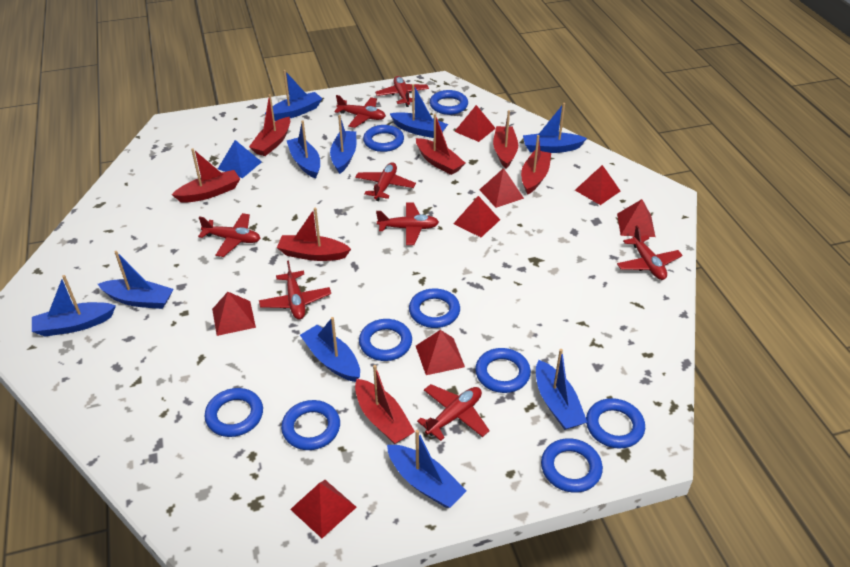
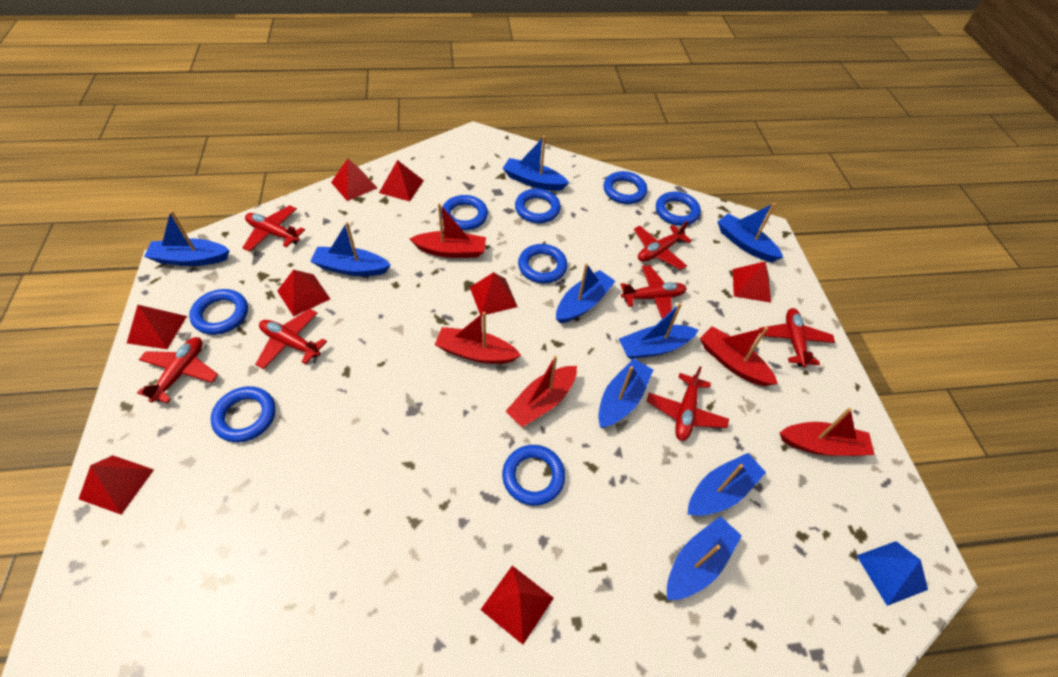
blue boat: [32,275,116,337] [98,251,174,309] [265,70,322,121] [287,121,320,179] [300,317,360,382] [330,115,356,174] [387,430,467,508] [389,84,448,138] [523,103,587,153] [536,349,587,430] = 10 -> [144,210,230,266] [310,222,391,276] [502,136,569,191] [556,263,615,323] [598,359,653,428] [619,303,698,359] [667,516,742,600] [688,453,766,516] [717,203,783,262] = 9
blue ring: [205,388,263,437] [281,400,340,450] [359,319,412,361] [363,125,404,152] [409,288,460,328] [430,90,468,115] [475,348,531,393] [541,438,603,493] [586,398,645,448] = 9 -> [189,289,248,335] [211,386,276,442] [441,195,488,230] [502,445,565,506] [515,189,561,223] [518,244,568,283] [603,171,647,204] [656,192,701,226] = 8
red boat: [172,148,240,203] [249,94,290,156] [277,208,351,261] [355,365,415,444] [416,114,465,175] [493,110,518,169] [521,135,551,195] = 7 -> [409,203,486,258] [435,312,521,364] [505,355,577,427] [700,326,778,386] [779,408,875,456] = 5
red plane: [198,213,260,257] [259,260,331,320] [334,95,386,128] [355,162,416,201] [375,76,429,107] [376,202,439,245] [417,384,490,441] [617,225,683,280] = 8 -> [137,337,218,403] [242,205,305,252] [255,309,327,369] [620,265,687,319] [634,221,692,270] [647,366,729,441] [759,308,835,368] = 7

